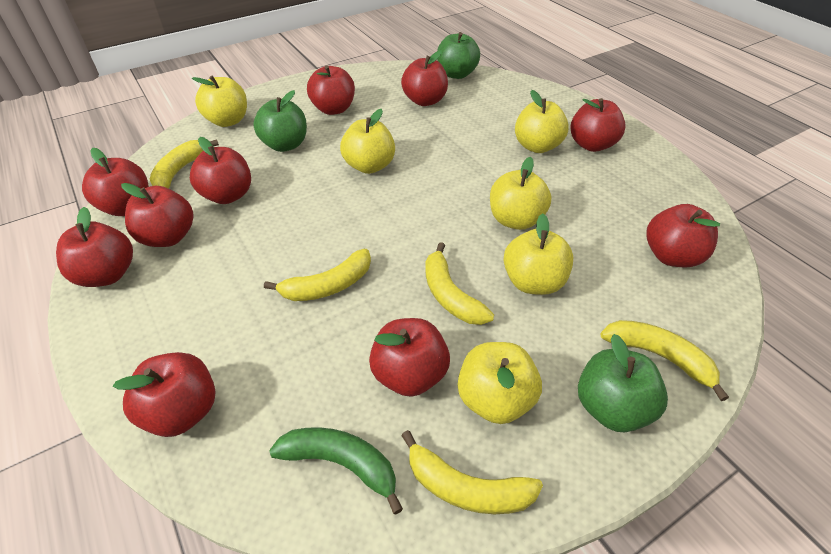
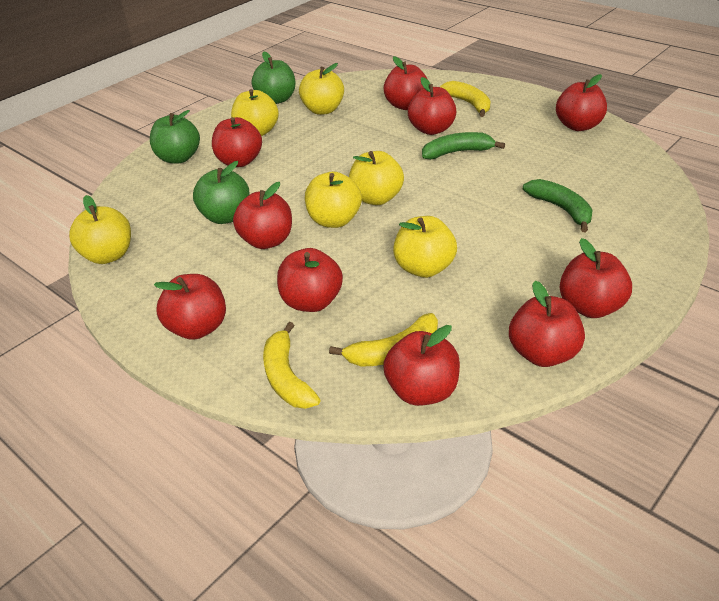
green banana: [269,427,403,514] = 1 -> [422,132,505,159] [523,179,592,232] = 2
yellow banana: [150,139,219,189] [264,249,371,301] [401,430,543,514] [425,242,494,325] [600,320,729,401] = 5 -> [263,322,321,409] [329,313,438,367] [440,81,491,117] = 3

